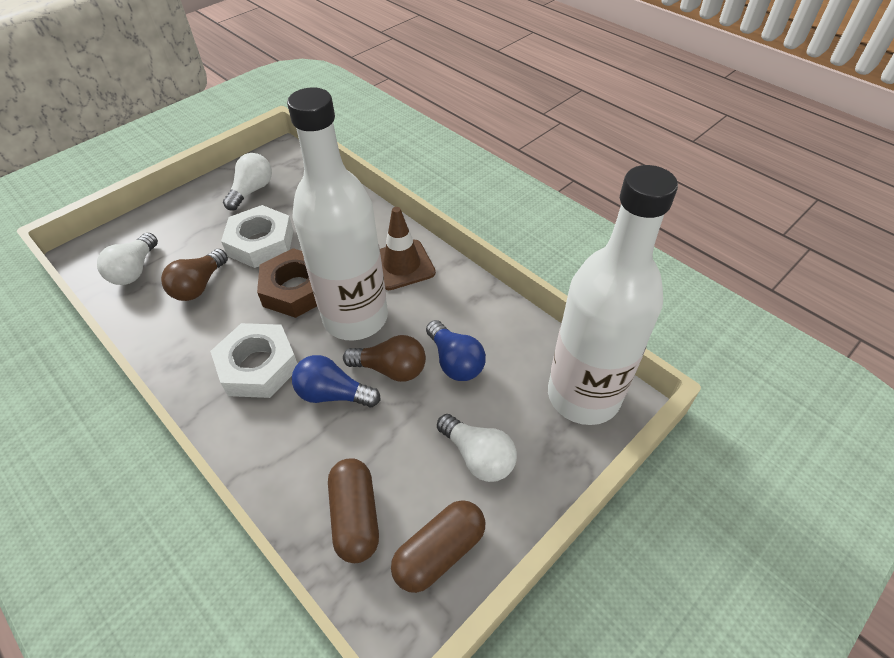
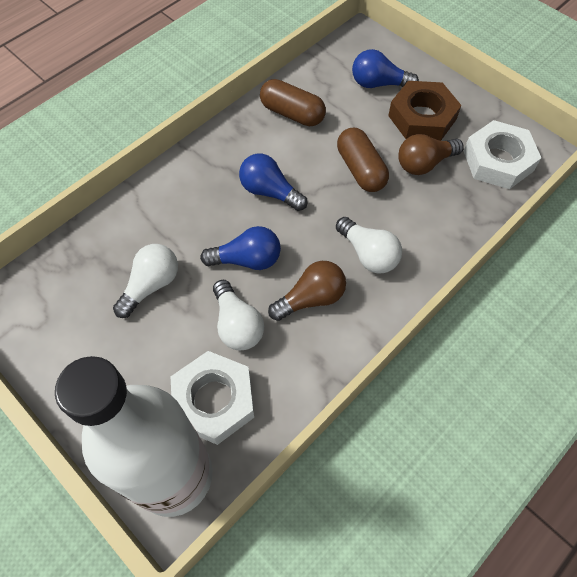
blue light bulb: [292,355,381,407] [426,320,486,381] = 2 -> [200,226,281,270] [239,154,307,211] [352,49,419,88] = 3
brown traffic cone: [380,207,436,290] = 1 -> none = 0
white bottle: [287,88,388,341] [548,165,678,425] = 2 -> [55,356,213,517] = 1

